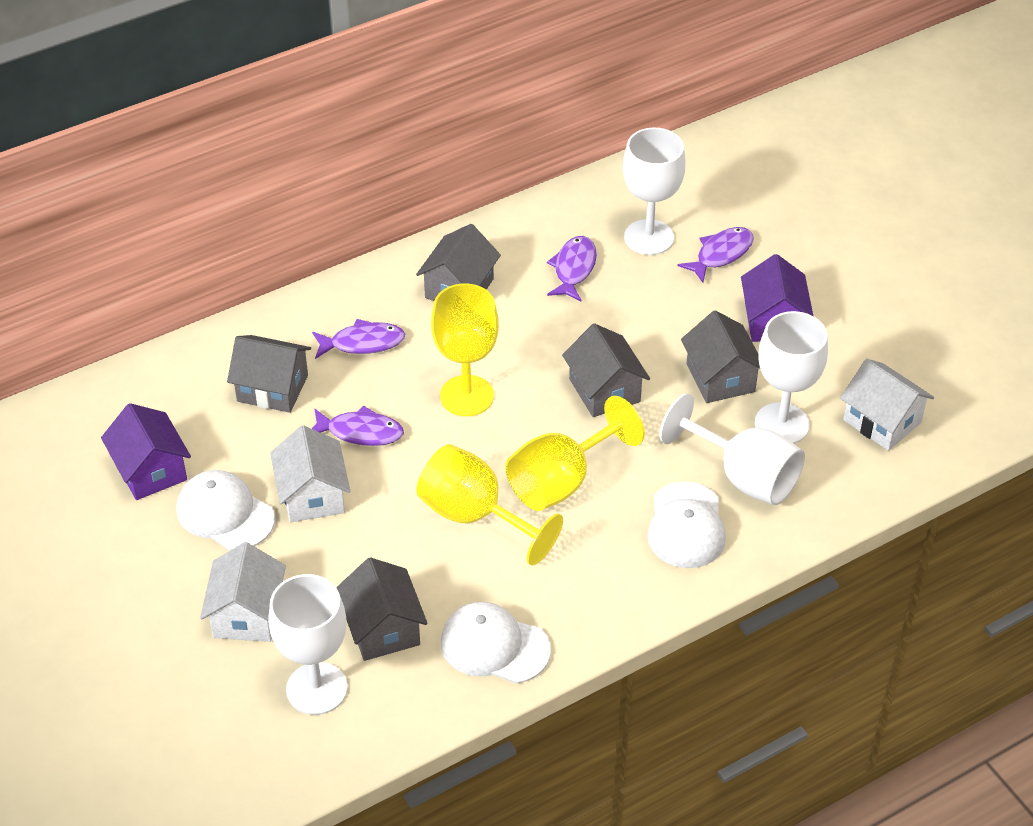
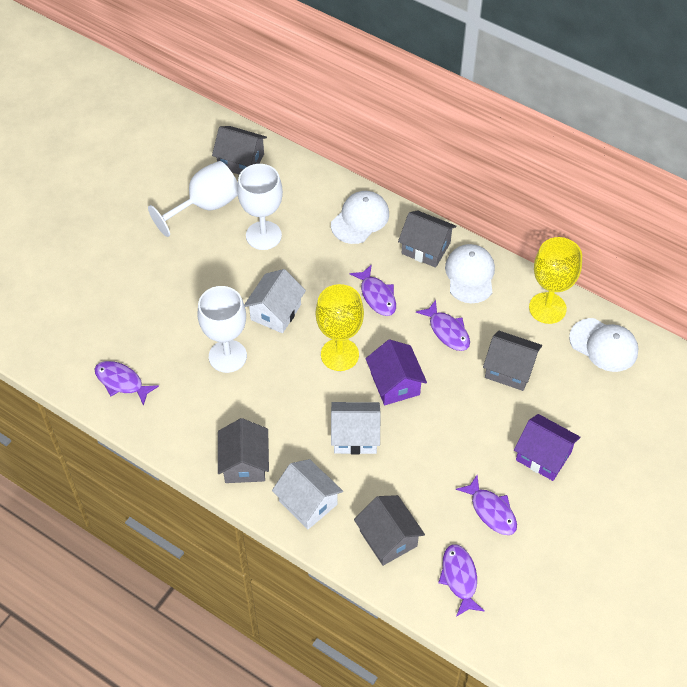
purple fish: [312,319,405,359] [312,405,404,446] [547,236,597,301] [678,227,754,283] = 4 -> [95,361,159,406] [350,264,396,316] [416,300,470,351] [438,544,485,617] [456,475,517,535] = 5
white goblet: [268,574,348,715] [623,127,686,255] [660,393,805,505] [755,311,828,444] = 4 -> [148,161,238,237] [198,286,247,373] [237,164,283,250] = 3
yellow goblet: [416,444,563,566] [431,284,499,416] [505,396,645,511] = 3 -> [316,284,364,371] [529,237,582,324] = 2

